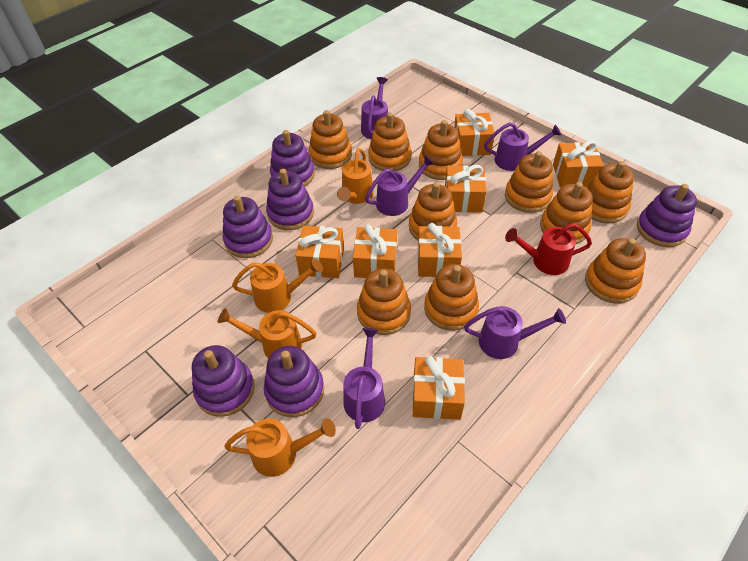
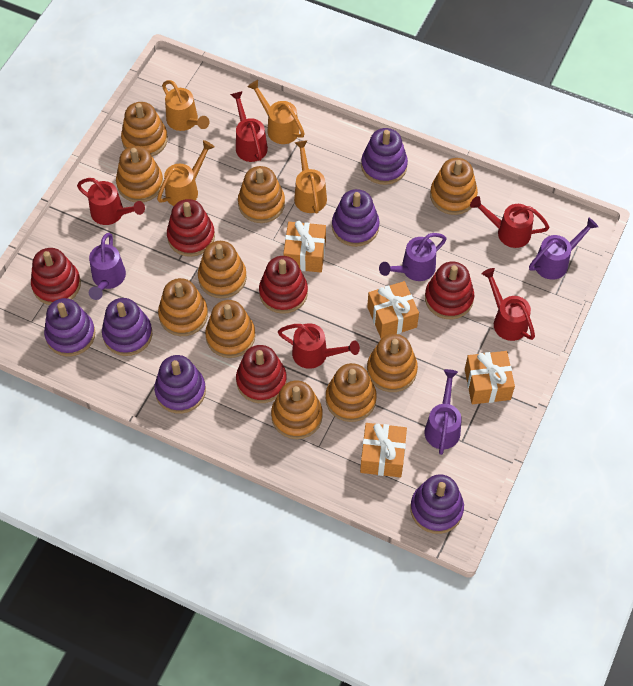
orange gift: [295,226,344,278] [353,224,397,278] [413,356,465,420] [417,223,462,277] [445,165,486,213] [454,109,494,156] [553,140,604,188] = 7 -> [283,221,326,272] [360,423,407,478] [367,281,419,339] [465,351,515,404] = 4
purple watering can: [344,328,385,429] [361,77,388,139] [365,155,435,216] [464,306,566,359] [484,122,562,171] = 5 -> [89,233,126,300] [379,233,447,281] [424,369,462,455] [529,217,598,280] = 4
red stacking toy: none = 0 -> [31,248,81,305] [167,199,215,257] [236,345,287,403] [259,256,308,314] [425,262,474,319] = 5
red watering can: [505,223,592,275] = 1 -> [77,178,145,225] [230,91,268,162] [278,323,360,369] [470,196,549,248] [482,268,535,341] = 5

